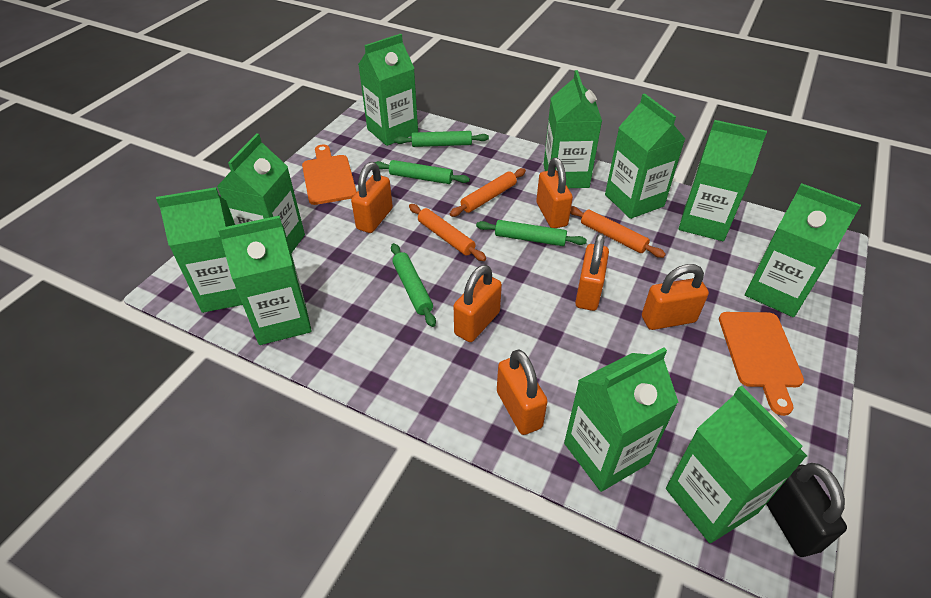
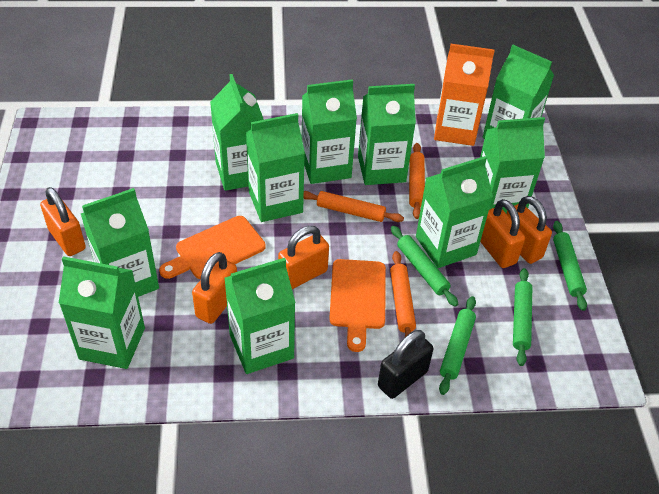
orange carton: none = 0 -> [434,44,495,146] = 1
orange padlock: [351,162,393,233] [454,265,502,342] [497,349,548,435] [536,158,573,228] [575,233,609,311] [642,264,709,330] = 6 -> [40,187,86,256] [192,252,237,324] [278,226,329,289] [480,199,525,268] [506,196,552,264] = 5

